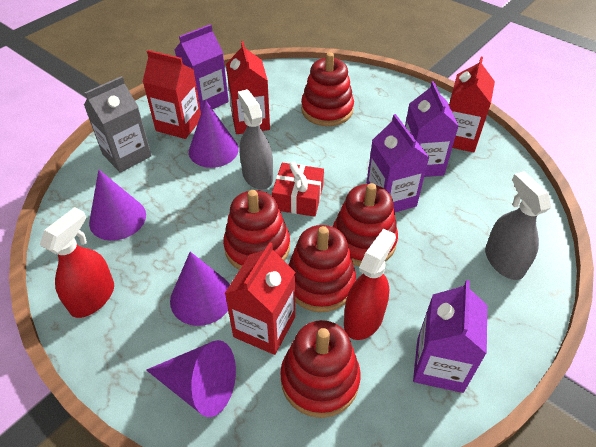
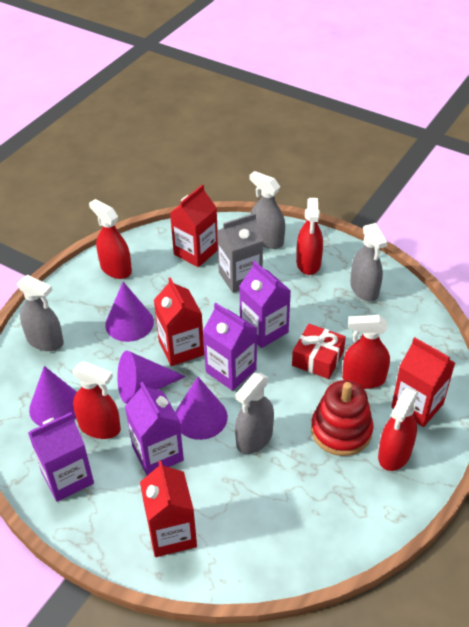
grey spray bottle: [238,89,273,190] [485,171,551,280] = 2 -> [17,275,64,351] [235,373,274,454] [249,171,285,249] [350,223,387,302] = 4
red spray bottle: [40,207,114,318] [344,229,396,340] = 2 -> [72,361,121,439] [89,199,132,279] [296,198,323,275] [342,315,390,389] [378,388,419,471] = 5
red stacking toy: [223,190,290,270] [280,320,361,418] [288,225,356,312] [301,52,354,126] [333,183,398,266] = 5 -> [311,380,374,456] = 1

